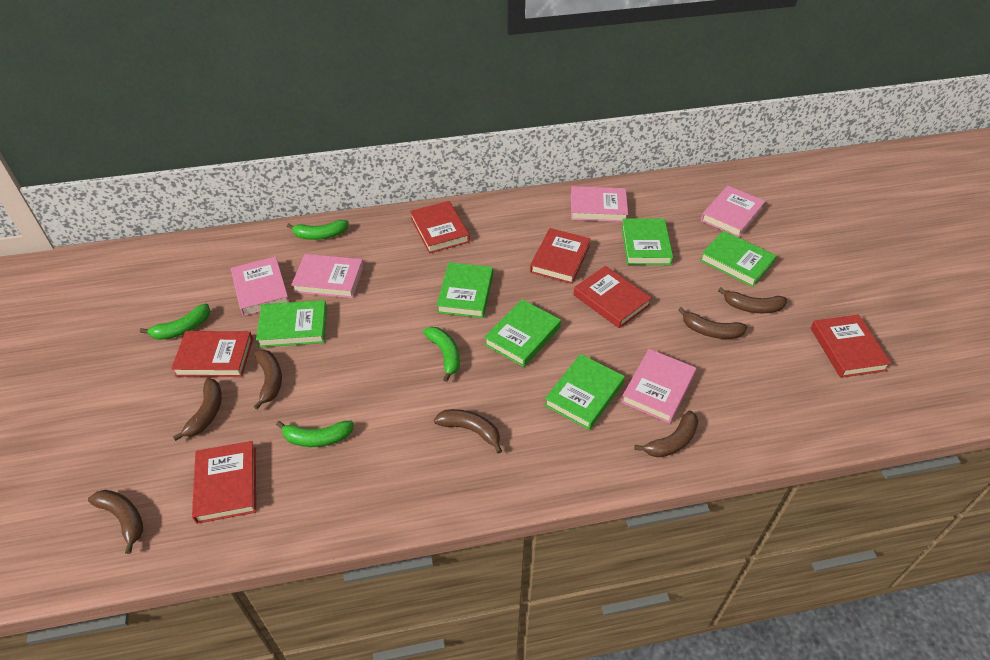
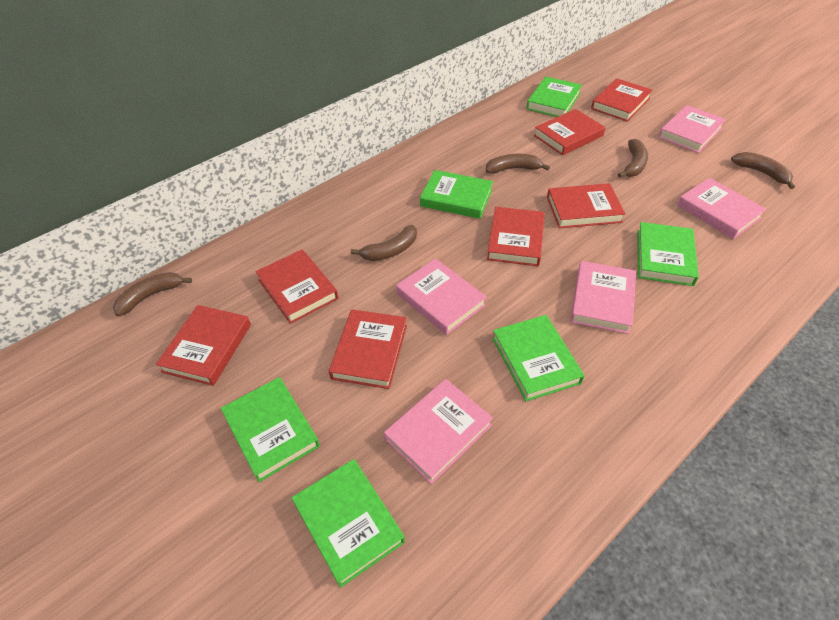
brown banana: [88,490,143,554] [173,379,222,441] [254,350,282,410] [434,409,502,454] [634,410,698,457] [678,307,747,339] [718,287,787,313] = 7 -> [113,272,192,316] [351,225,417,261] [486,154,550,174] [618,139,648,178] [731,152,795,189] = 5
green banana: [140,303,210,340] [276,421,354,447] [287,220,349,240] [423,327,460,382] = 4 -> none = 0
red book: [171,331,253,377] [192,441,256,524] [410,201,470,254] [530,228,591,284] [573,266,652,329] [811,315,892,378] = 6 -> [156,305,251,386] [255,249,338,324] [329,309,407,389] [487,207,545,266] [534,109,605,155] [547,183,625,228] [591,78,653,122] = 7

